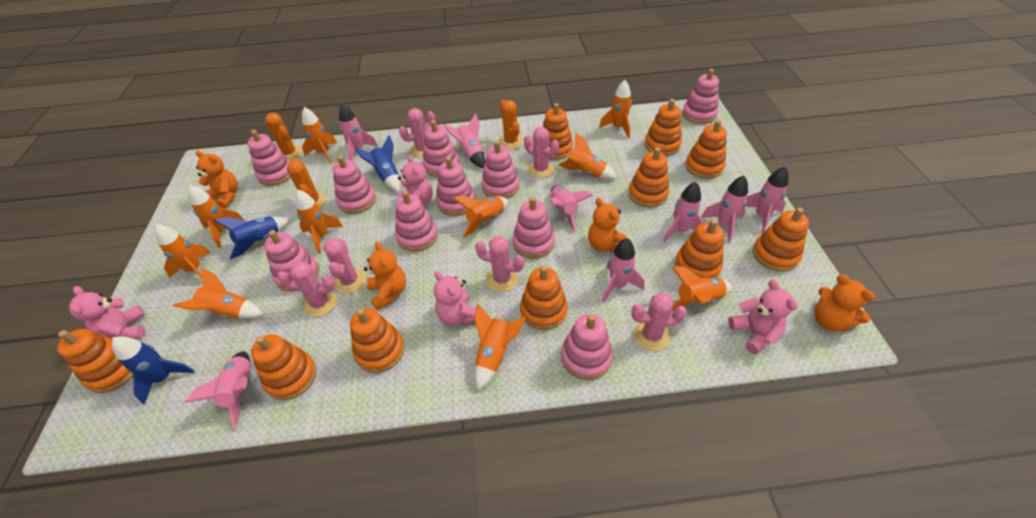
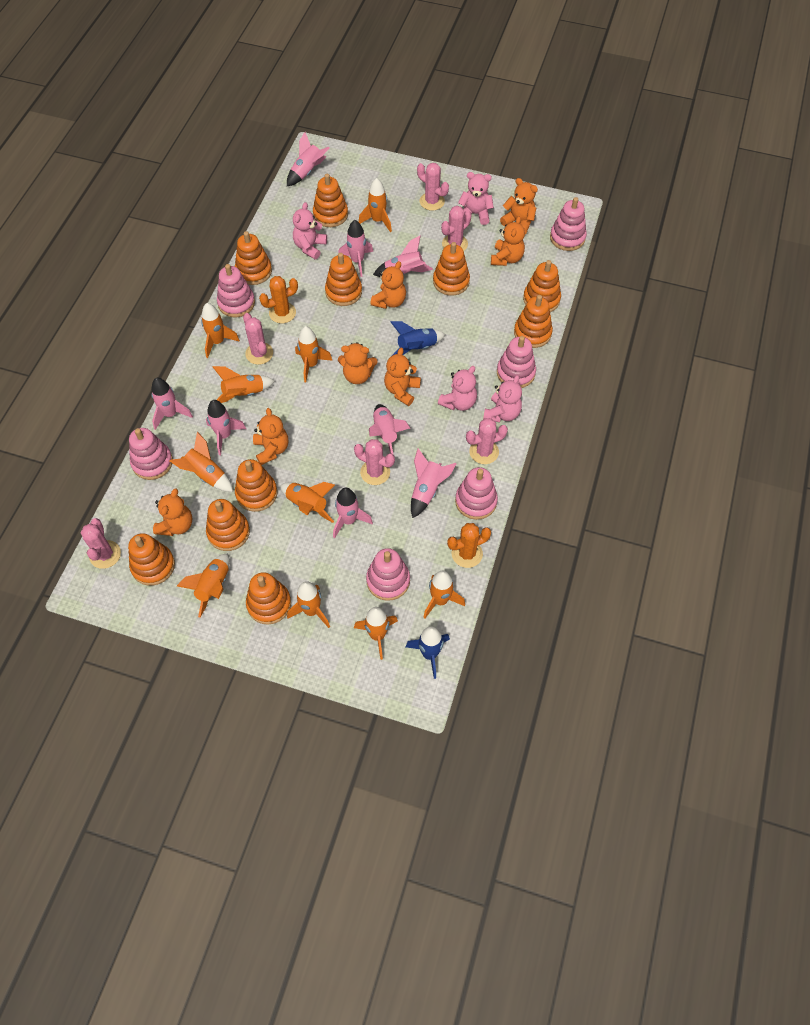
blue rocket: [112,336,195,404] [214,217,289,260] [355,135,400,192] = 3 -> [391,321,446,355] [406,626,450,679] = 2
orange cactus: [265,112,302,160] [287,158,326,208] [499,100,524,149] = 3 -> [259,276,298,323] [447,523,491,568] = 2
orange teddy bear: [196,150,238,208] [364,241,406,310] [588,198,627,253] [814,274,875,332] = 4 -> [153,488,192,536] [253,408,288,465] [338,342,377,384] [370,261,406,309] [384,348,421,406] [491,216,525,266] [500,178,538,234] = 7
pink stacking toy: [248,130,291,186] [264,230,319,292] [333,155,376,214] [395,191,438,252] [423,120,459,177] [436,157,475,216] [481,141,520,198] [512,197,555,259] [561,314,613,380] [682,69,719,124] = 10 -> [129,428,173,480] [217,264,255,317] [366,548,410,601] [455,467,498,520] [497,336,536,388] [550,197,587,251] = 6

